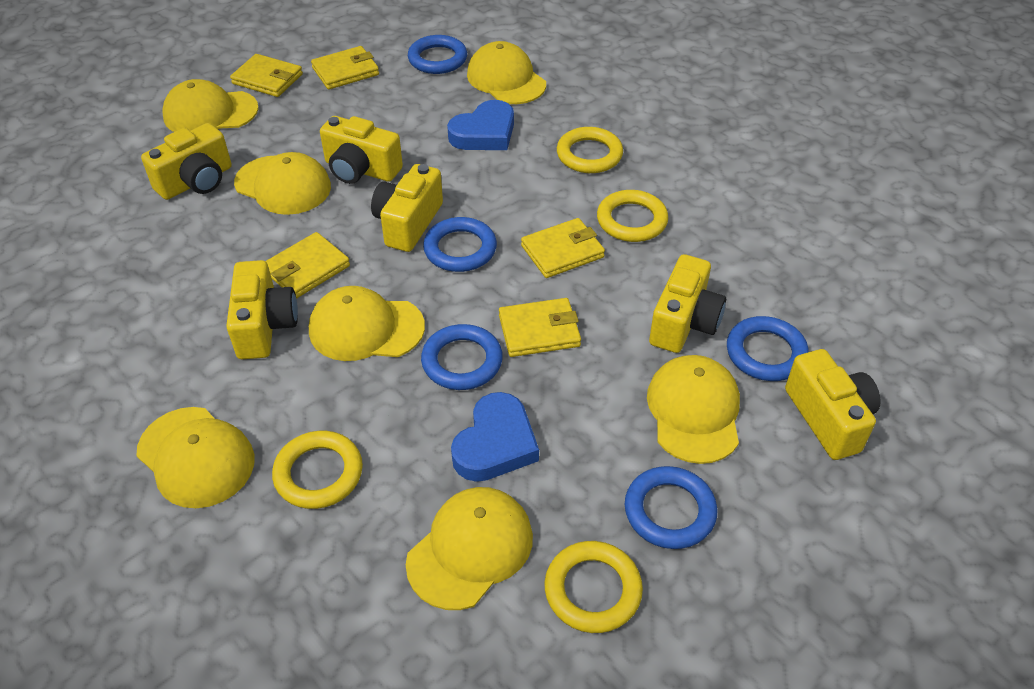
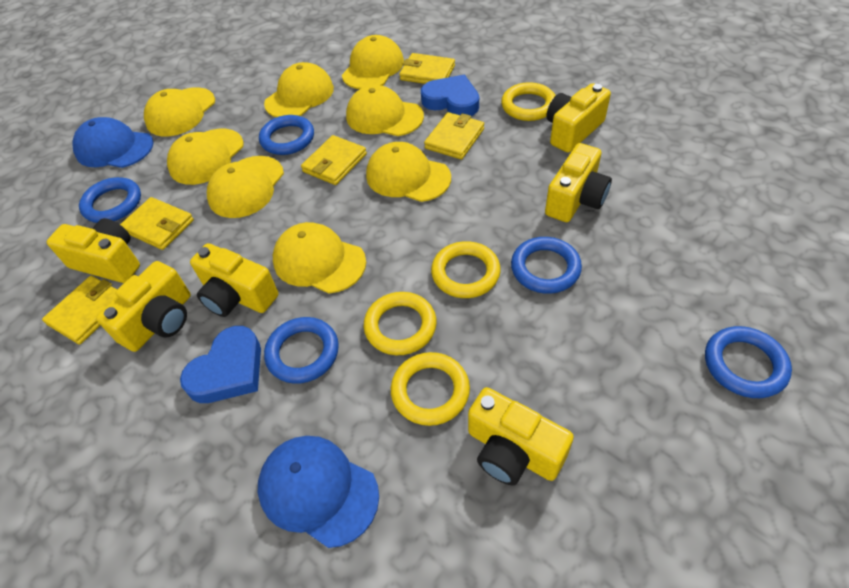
blue cap: none = 0 -> [72,117,153,168] [258,436,379,548] = 2
yellow cap: [136,407,254,508] [162,79,259,132] [234,152,331,215] [309,286,425,361] [406,487,533,610] [467,41,546,104] [647,355,740,464] = 7 -> [144,87,215,136] [167,129,244,185] [207,156,284,218] [264,62,334,117] [273,222,366,294] [342,35,404,89] [346,85,424,136] [366,142,451,202] = 8

